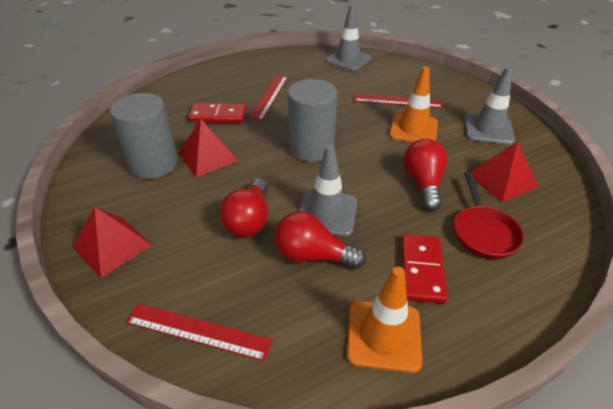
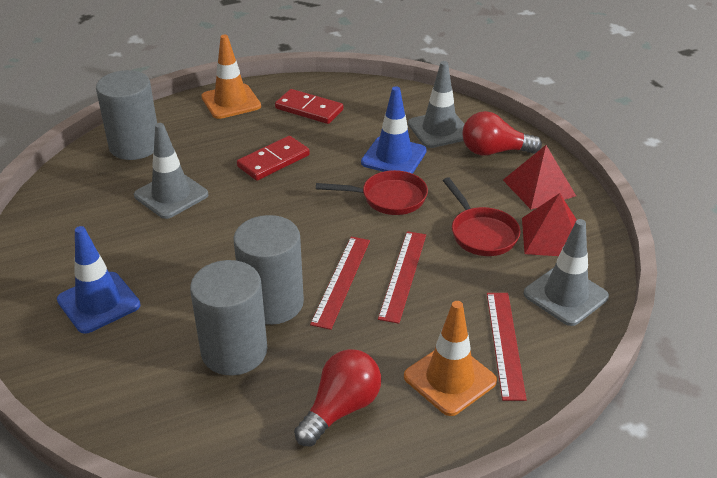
blue traffic cone: none = 0 -> [57,226,141,334] [361,86,427,174] = 2
grey cylinder: [110,93,178,179] [287,79,337,162] = 2 -> [96,70,157,160] [190,260,267,375] [233,215,304,325] = 3
red light bulb: [219,178,268,237] [274,211,366,269] [403,139,448,211] = 3 -> [294,349,381,446] [462,111,542,156] = 2
red pan: [454,172,524,259] = 1 -> [316,170,428,215] [443,177,521,256] = 2
red pyramid: [72,207,152,278] [178,119,238,177] [471,141,538,203] = 3 -> [503,145,576,209] [522,193,577,256] = 2

